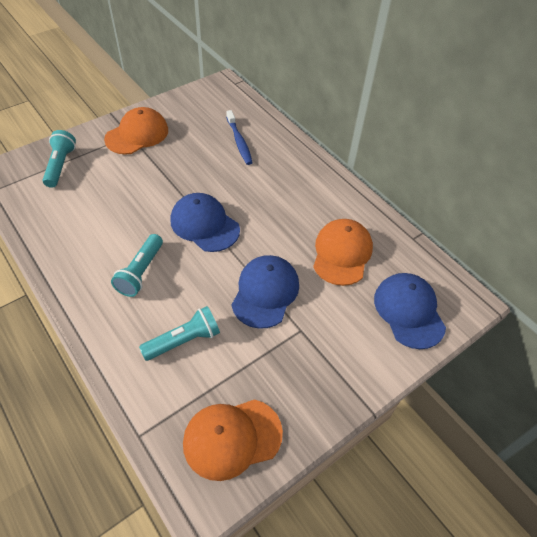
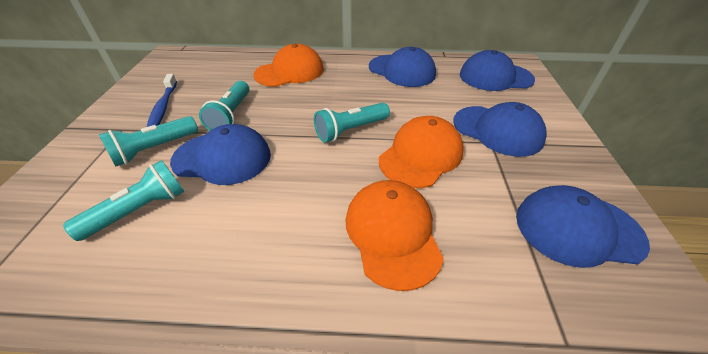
blue cap: [170,193,240,252] [231,255,299,329] [374,273,446,349] = 3 -> [170,124,271,185] [369,47,436,87] [453,102,547,157] [460,50,535,91] [516,185,650,268] = 5
turquoise flashlight: [43,130,76,188] [111,234,163,297] [139,306,220,361] = 3 -> [63,160,185,241] [99,116,198,167] [199,81,249,131] [314,103,390,142] = 4

